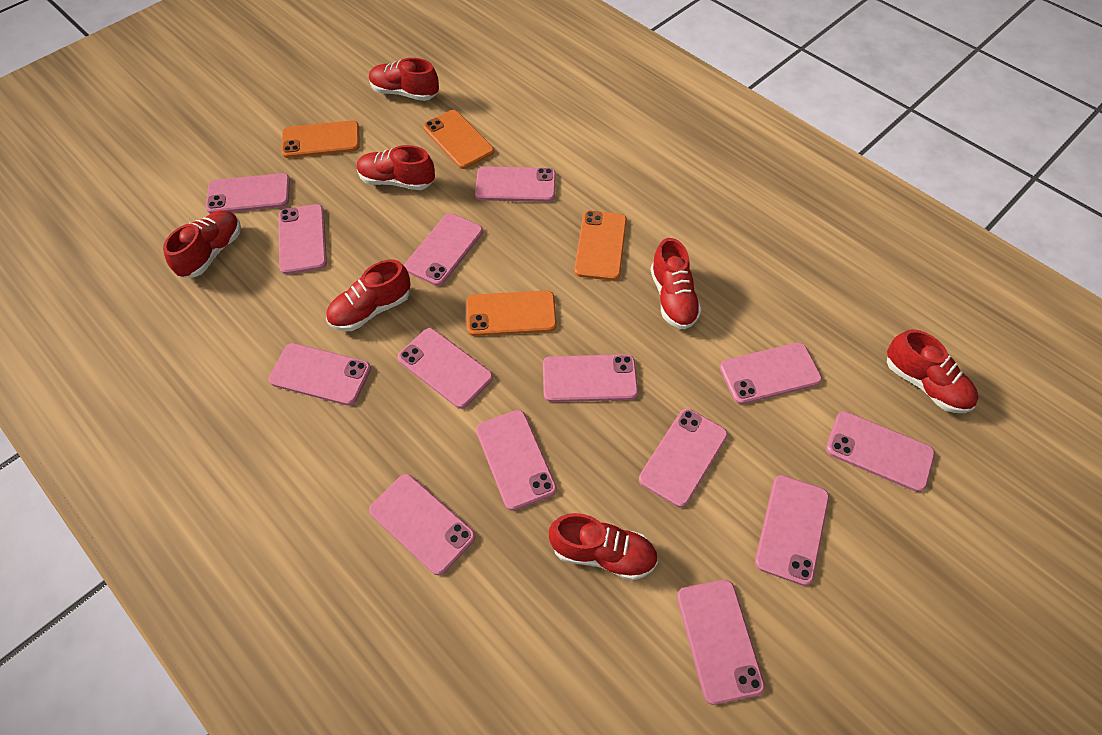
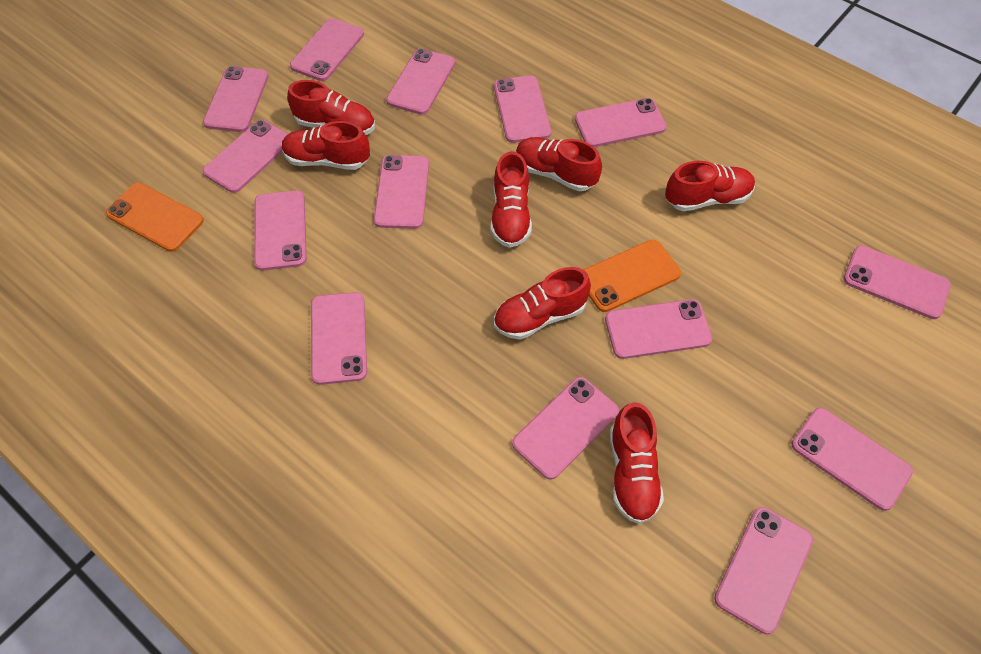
orange phone: [281,120,360,158] [423,110,494,169] [467,291,557,336] [574,211,627,281] = 4 -> [106,183,204,252] [583,240,681,312] = 2

